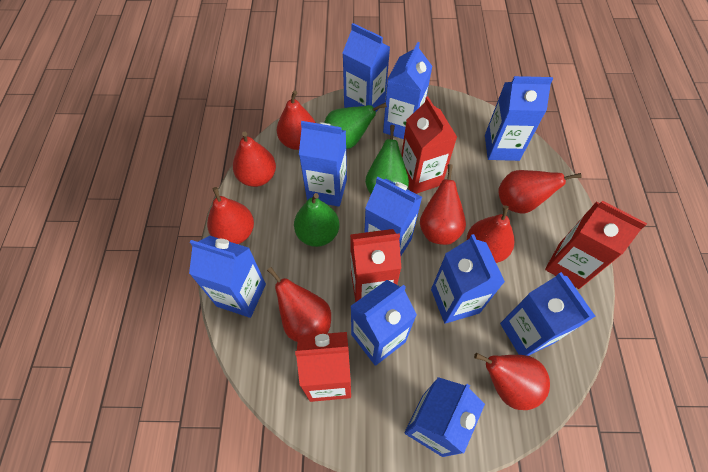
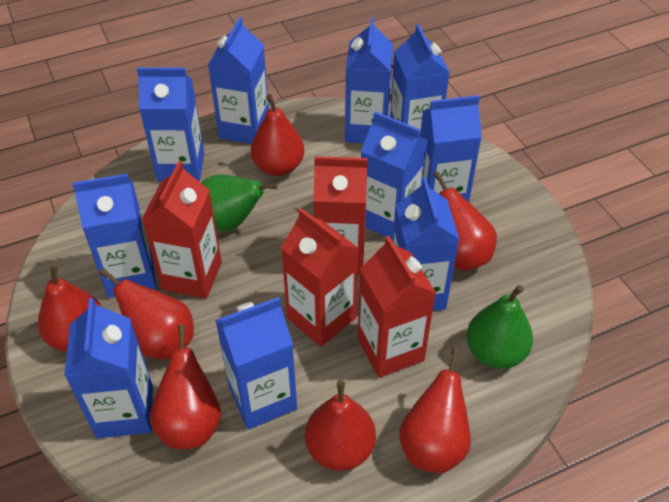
green pear: [294,193,339,247] [324,103,387,149] [365,125,409,194] = 3 -> [202,175,277,231] [466,285,533,369] = 2
red pear: [207,187,254,244] [233,132,276,187] [267,267,331,342] [277,90,316,150] [420,164,466,245] [467,205,514,263] [474,353,550,410] [498,170,581,214] = 8 -> [38,264,102,352] [99,268,194,360] [150,325,221,449] [251,94,304,176] [305,381,376,471] [399,347,471,473] [433,172,497,271] = 7

